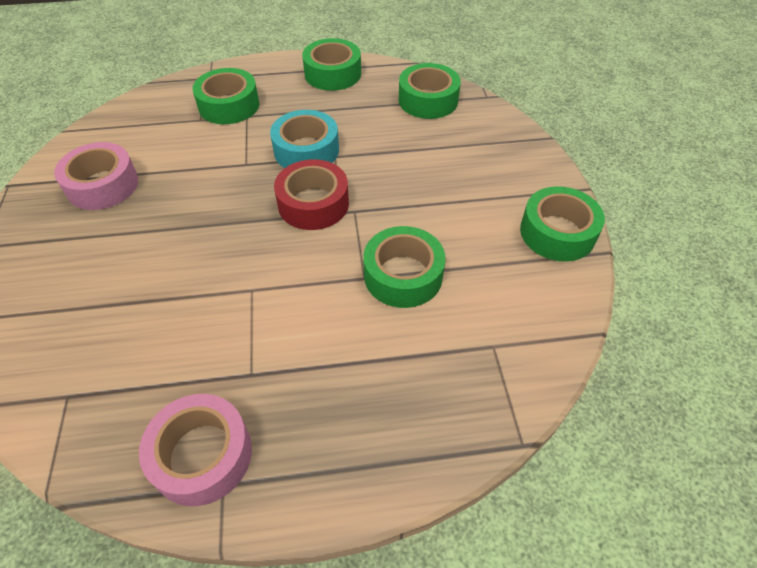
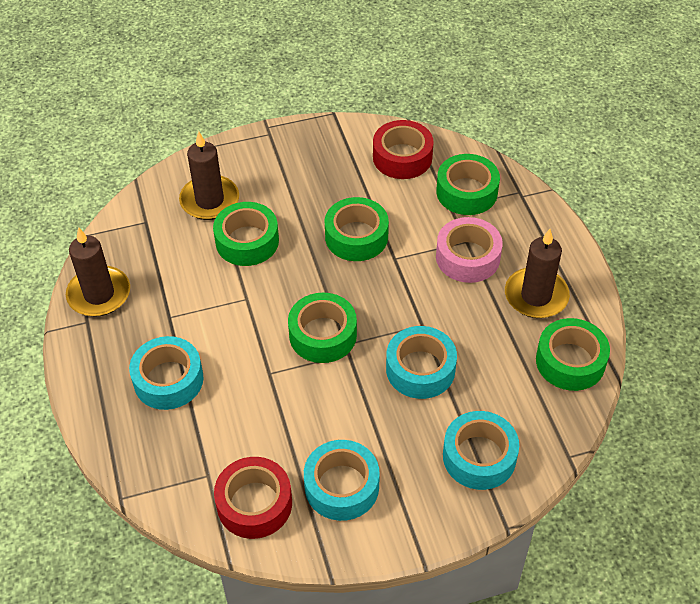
brown candle: none = 0 -> [66,227,130,317] [179,131,239,220] [505,229,570,318] = 3
pink tape: [54,142,138,210] [139,394,252,506] = 2 -> [436,217,503,283] = 1
red tape: [274,159,349,230] = 1 -> [214,457,292,539] [373,120,434,179] = 2
turquoise tape: [270,110,339,168] = 1 -> [129,336,204,410] [304,440,380,521] [386,326,457,399] [443,411,519,490] = 4

